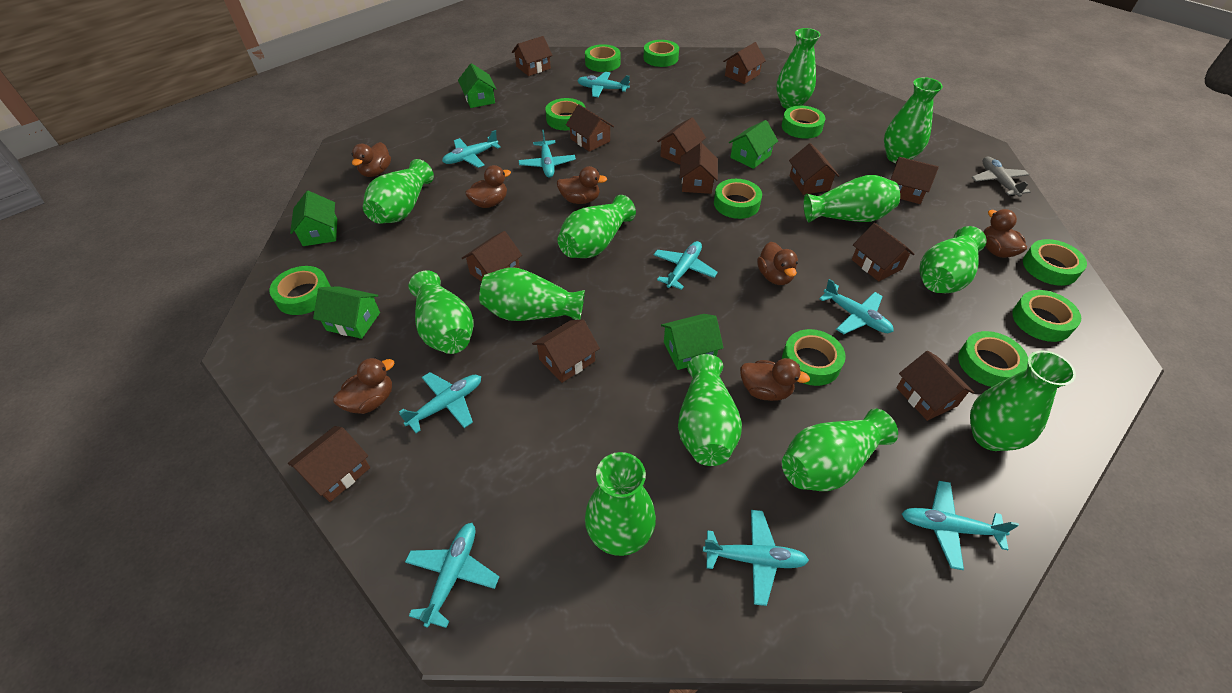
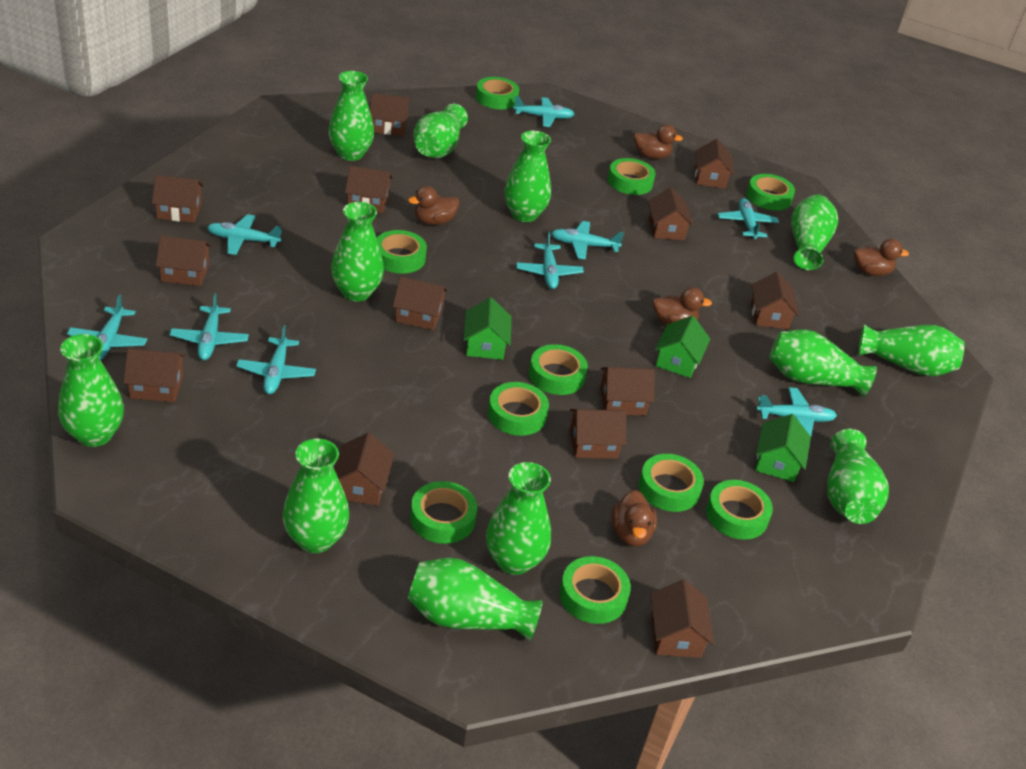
brown duck: [333,358,394,414] [351,142,391,177] [465,165,511,208] [557,166,607,204] [740,358,810,401] [757,242,798,285] [983,209,1027,258] = 7 -> [408,186,460,225] [611,490,657,546] [634,124,683,159] [653,287,712,325] [854,239,909,276] = 5
brown house: [288,426,370,502] [462,231,522,282] [512,36,553,76] [532,319,600,383] [566,104,614,152] [657,117,706,165] [679,143,718,194] [723,42,766,84] [789,143,839,195] [852,223,915,281] [890,157,939,204] [896,351,974,421] = 12 -> [123,348,186,402] [152,175,204,223] [156,236,212,286] [334,432,394,506] [345,166,393,213] [370,93,409,136] [393,277,448,330] [570,409,626,459] [600,367,655,416] [648,187,693,240] [650,579,714,658] [695,139,734,189] [751,272,799,329] = 13
green house: [290,191,337,246] [313,286,380,339] [458,63,496,108] [661,314,723,370] [729,120,778,169] = 5 -> [463,297,512,360] [655,316,710,378] [755,414,811,482] = 3
grey plane: [972,157,1031,197] = 1 -> none = 0

